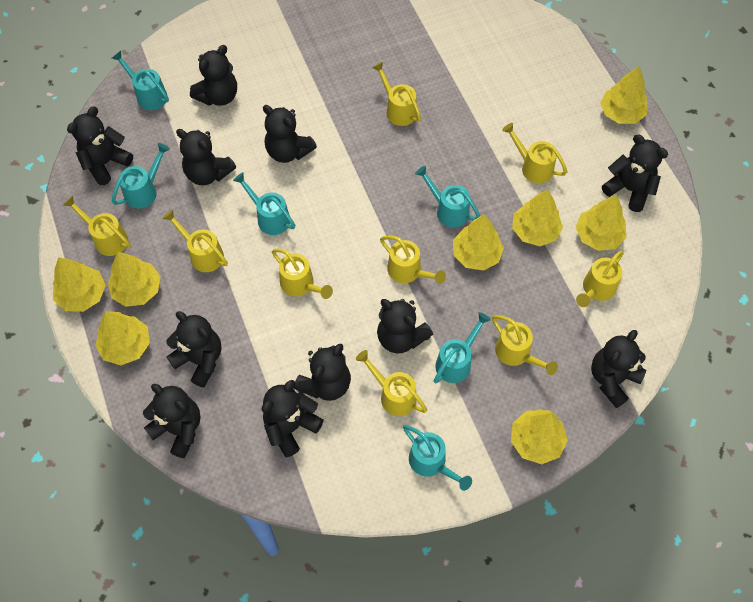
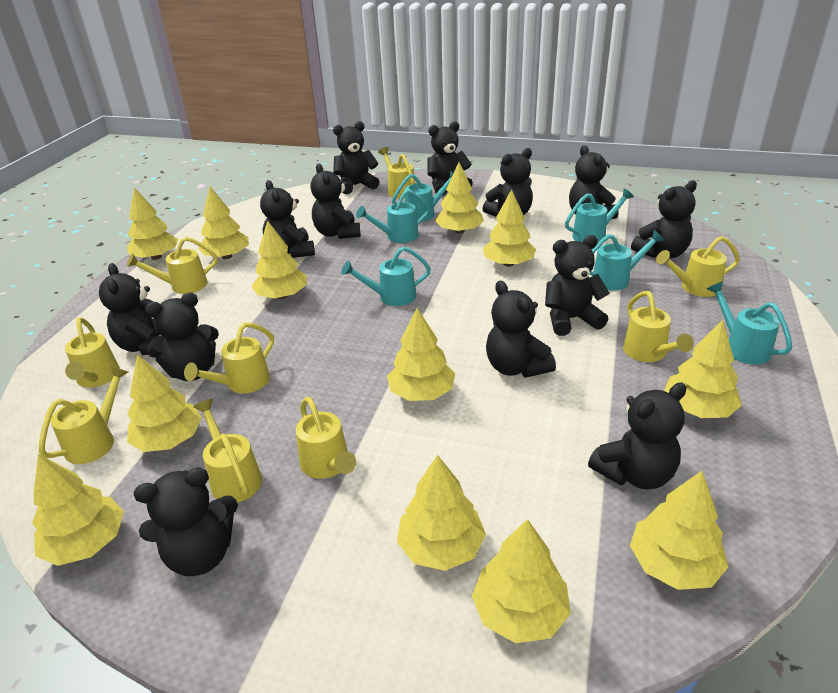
black teddy bear: [67,106,133,185] [143,384,201,458] [166,311,222,387] [176,129,236,186] [190,45,237,106] [261,380,324,457] [263,105,317,163] [294,344,351,401] [377,299,433,353] [591,330,646,408] [602,135,668,212] = 11 -> [99,263,163,355] [134,468,238,576] [145,292,219,381] [260,180,315,258] [311,164,361,239] [333,121,379,194] [427,121,473,196] [482,148,533,217] [486,281,556,378] [545,235,610,336] [569,145,619,219] [588,383,686,489] [631,180,697,258] = 13
yellow tree: [53,257,106,312] [95,311,150,365] [108,252,161,307] [453,214,504,271] [511,409,568,464] [512,190,563,246] [576,194,627,251] [600,66,647,124] = 8 -> [32,454,124,566] [127,187,178,260] [127,354,202,452] [198,187,249,259] [252,220,307,299] [387,308,455,401] [397,455,486,571] [435,162,484,234] [472,519,571,643] [483,189,536,267] [630,471,728,590] [664,320,742,418] = 12

